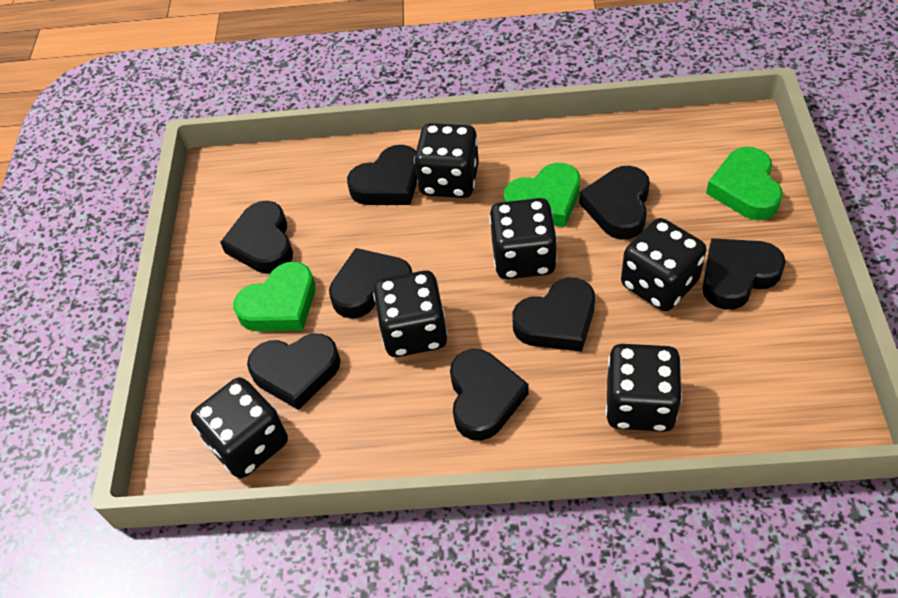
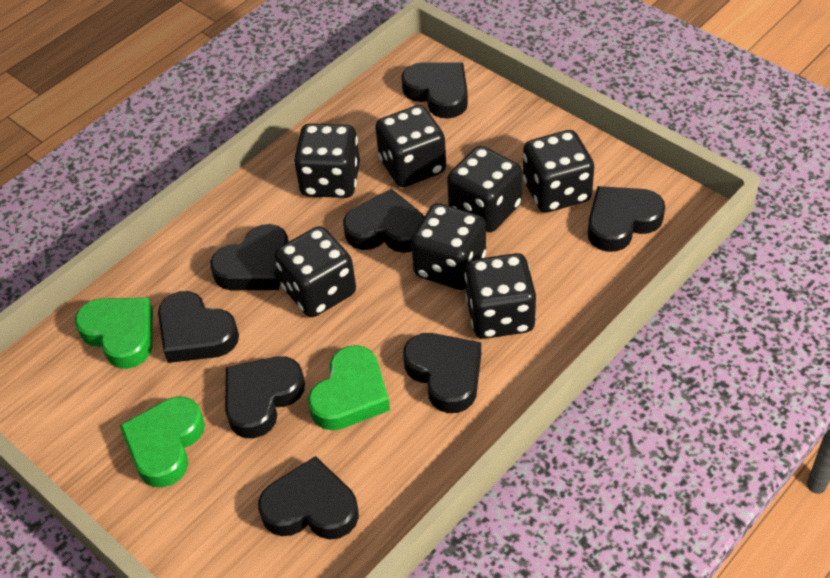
black dice: [191,377,288,478] [373,270,448,357] [414,123,479,198] [489,198,557,279] [606,344,682,432] [621,218,706,311] = 6 -> [274,226,356,317] [294,124,360,198] [375,105,446,187] [411,203,486,290] [447,146,523,232] [465,253,536,339] [523,130,594,213] = 7

